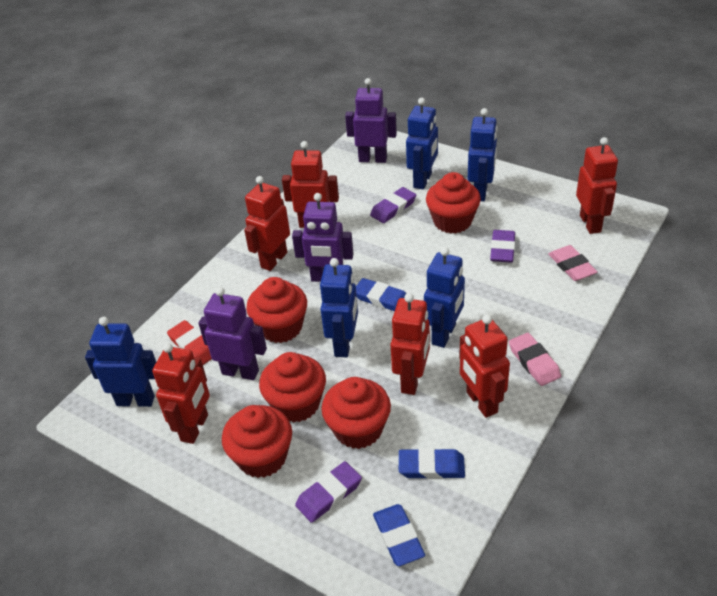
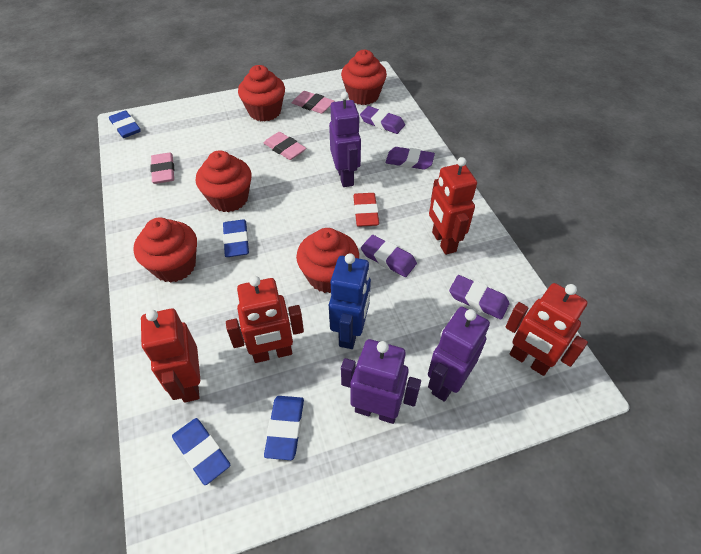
blue eraser: [356,278,407,311] [373,504,425,566] [399,448,465,479] = 3 -> [109,110,141,138] [172,418,230,485] [223,219,249,257] [264,396,304,460] = 4
blue robot: [85,317,156,407] [320,258,358,358] [406,98,438,189] [424,247,465,348] [468,108,498,201] = 5 -> [329,253,371,349] = 1
pink eraser: [509,333,561,386] [549,245,598,281] = 2 -> [150,152,174,184] [264,132,306,160] [292,91,335,114] = 3
purple eraser: [295,461,362,523] [370,187,416,223] [490,230,515,263] = 3 -> [360,106,405,134] [361,235,417,277] [386,147,435,170] [449,275,509,320] = 4
red robot: [152,343,210,444] [244,176,290,271] [282,141,339,228] [390,293,430,395] [459,314,510,418] [576,137,618,234] = 6 -> [141,309,200,403] [226,276,304,363] [429,157,477,255] [505,283,588,376] = 4

